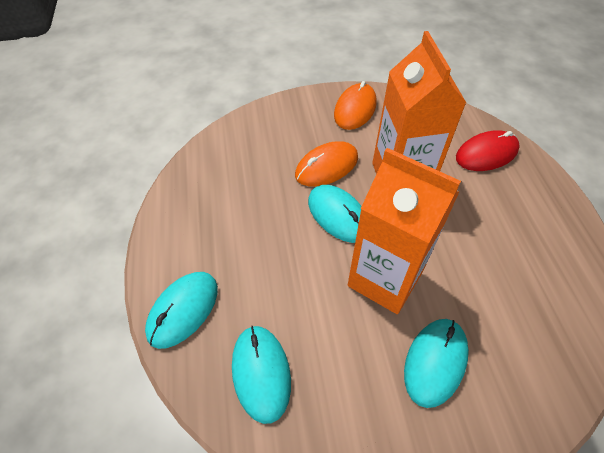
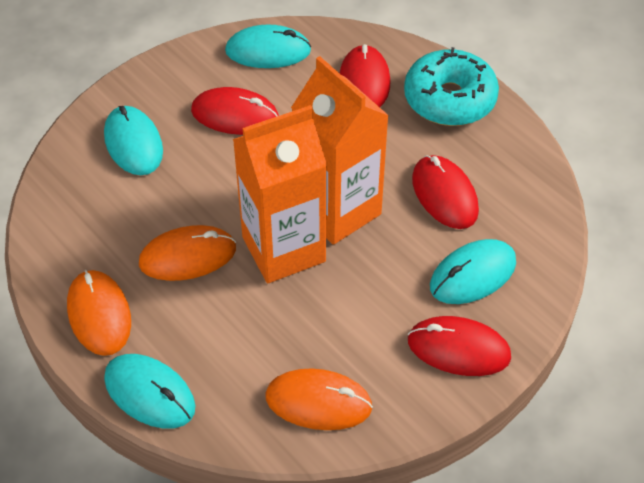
orange mouse: [295,141,358,187] [334,81,377,130] = 2 -> [67,270,131,356] [139,225,236,281] [266,368,373,430] = 3
red mouse: [456,130,520,171] = 1 -> [191,87,279,135] [340,44,391,107] [408,316,511,376] [412,155,479,229] = 4
turquoise donut: none = 0 -> [404,47,499,126] = 1

